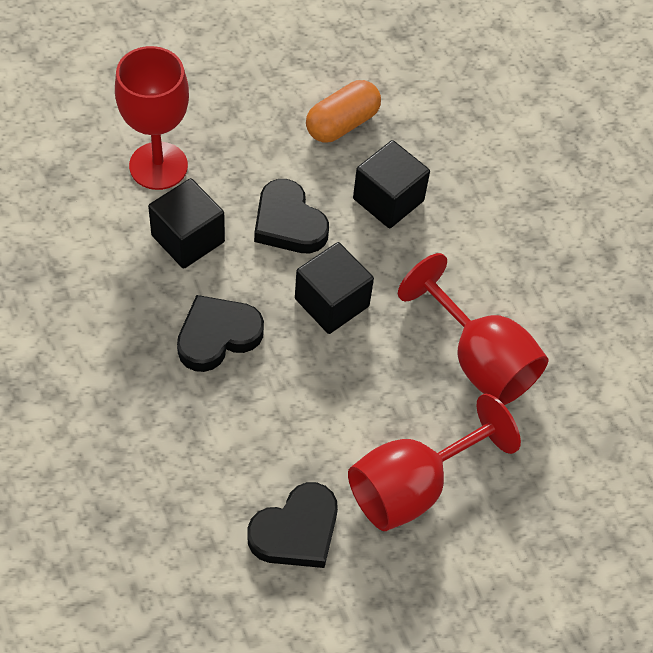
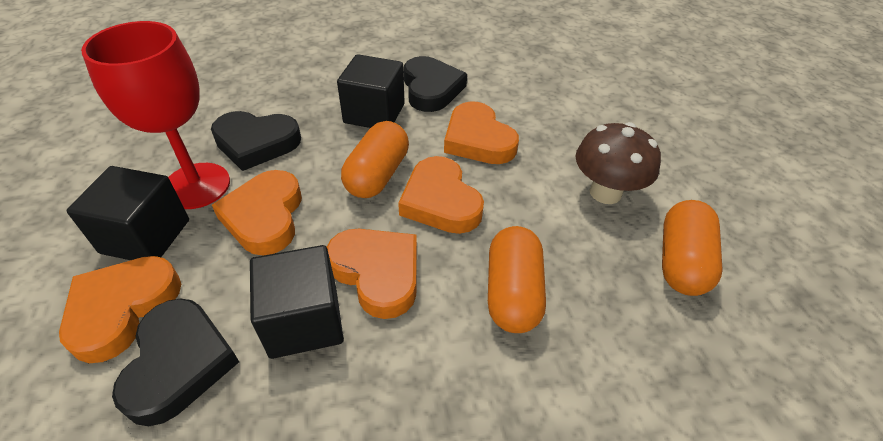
brown mushroom: none = 0 -> [575,122,661,204] = 1
orange capsule: [306,80,381,142] = 1 -> [341,121,409,198] [488,226,546,333] [662,200,723,296] = 3
orange heart: none = 0 -> [59,256,181,363] [212,170,302,255] [327,229,417,319] [398,156,484,234] [444,101,519,164] = 5
red goblet: [115,46,189,190] [348,393,521,531] [398,253,548,405] = 3 -> [81,21,230,209] = 1

